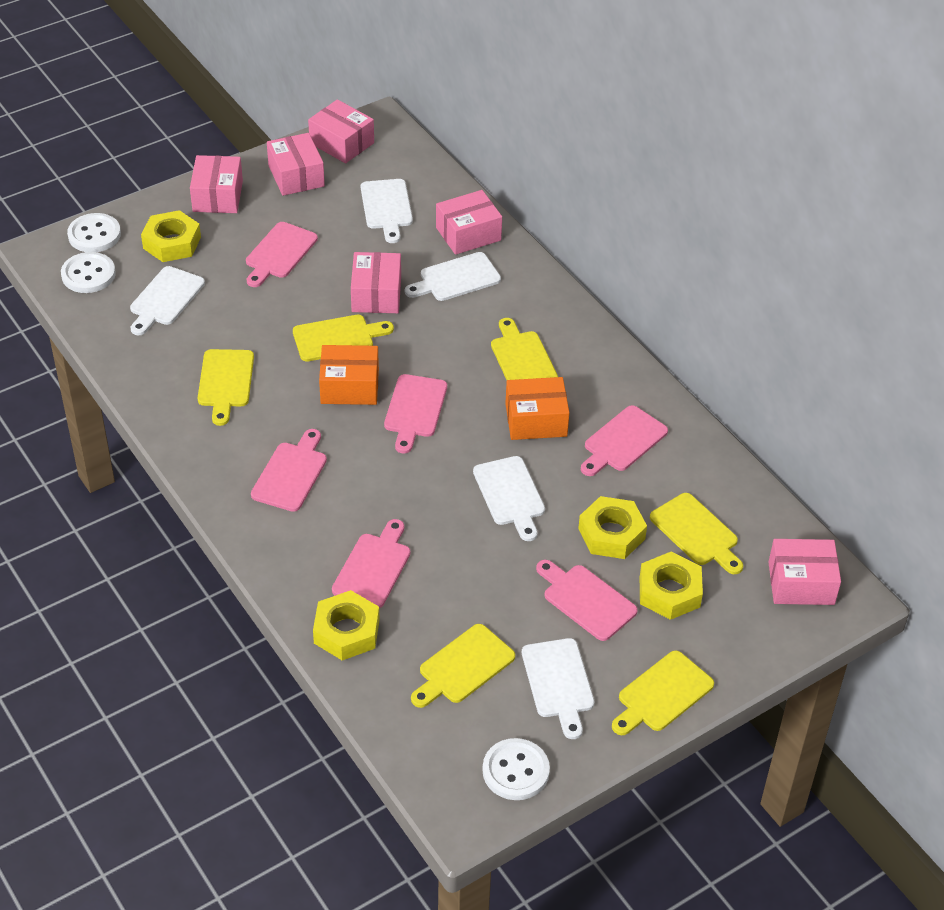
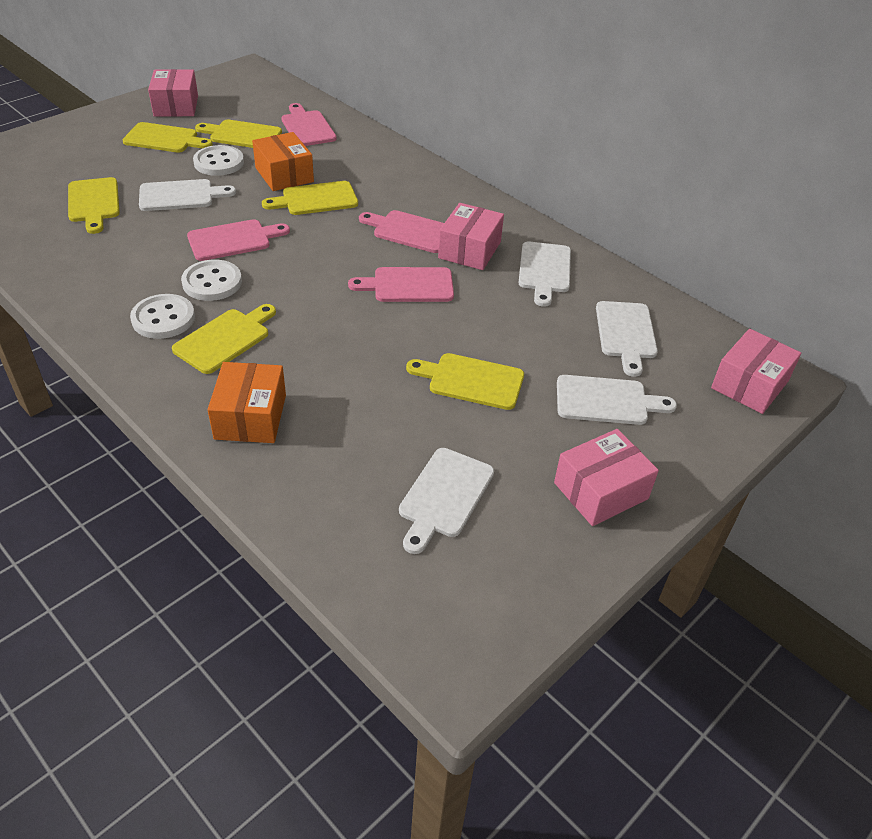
pink box: [190,155,243,213] [267,133,325,196] [308,99,374,163] [351,252,401,313] [436,190,502,255] [768,539,841,605] = 6 -> [148,69,198,117] [438,203,504,270] [554,429,659,526] [711,329,801,414] = 4
pink cutting board: [246,222,318,287] [251,429,327,512] [332,519,411,608] [384,374,447,453] [536,560,638,641] [581,405,668,476] = 6 -> [187,219,290,261] [281,103,337,146] [348,267,454,302] [359,210,444,253] = 4
yellow nut: [141,210,201,262] [313,590,380,660] [578,496,647,559] [640,552,703,620] = 4 -> none = 0

